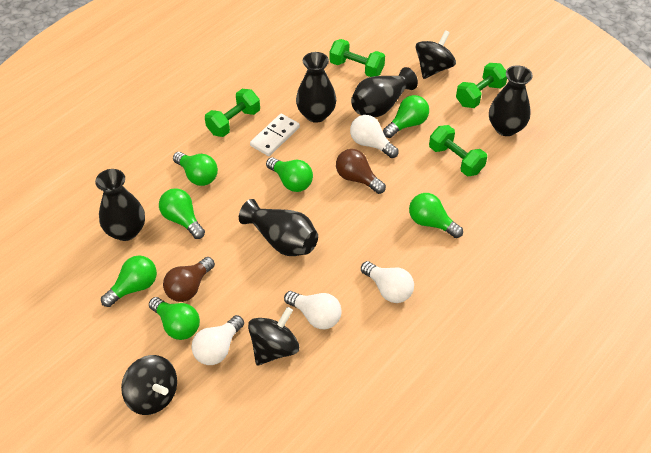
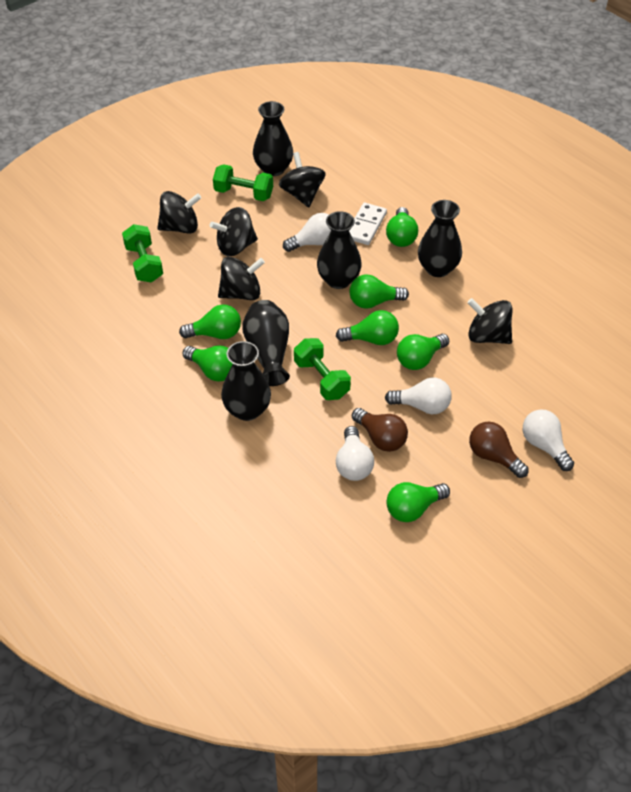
black spinning top: [121,355,177,415] [248,307,299,366] [415,30,456,79] = 3 -> [158,191,201,234] [209,207,258,256] [218,257,265,300] [279,152,326,207] [467,298,512,344] = 5
green dumbbell: [205,89,260,137] [329,39,385,77] [429,125,487,176] [456,63,507,108] = 4 -> [122,224,163,282] [213,164,273,201] [294,338,351,400] = 3

